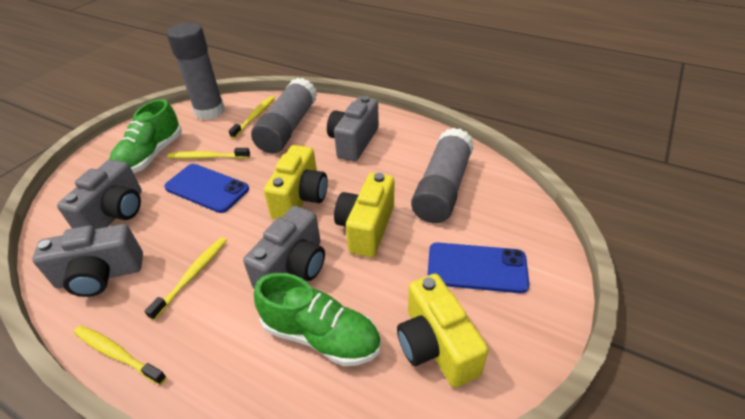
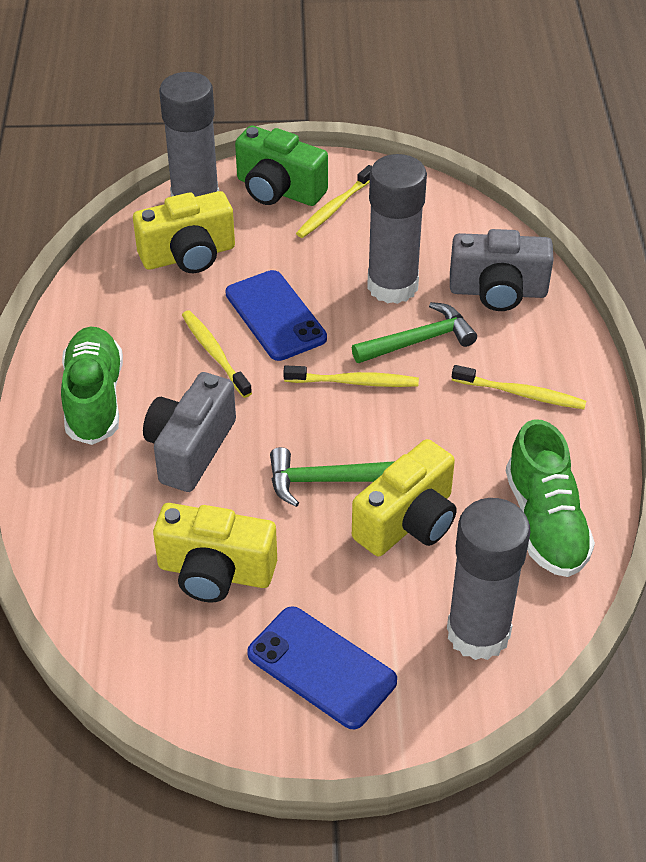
green camera: none = 0 -> [235,125,328,206] = 1
green hammer: none = 0 -> [270,447,395,507] [352,302,477,363] = 2
grey camera: [32,224,143,297] [57,159,142,229] [243,206,325,289] [327,96,379,161] = 4 -> [143,372,236,492] [450,229,554,311] = 2

